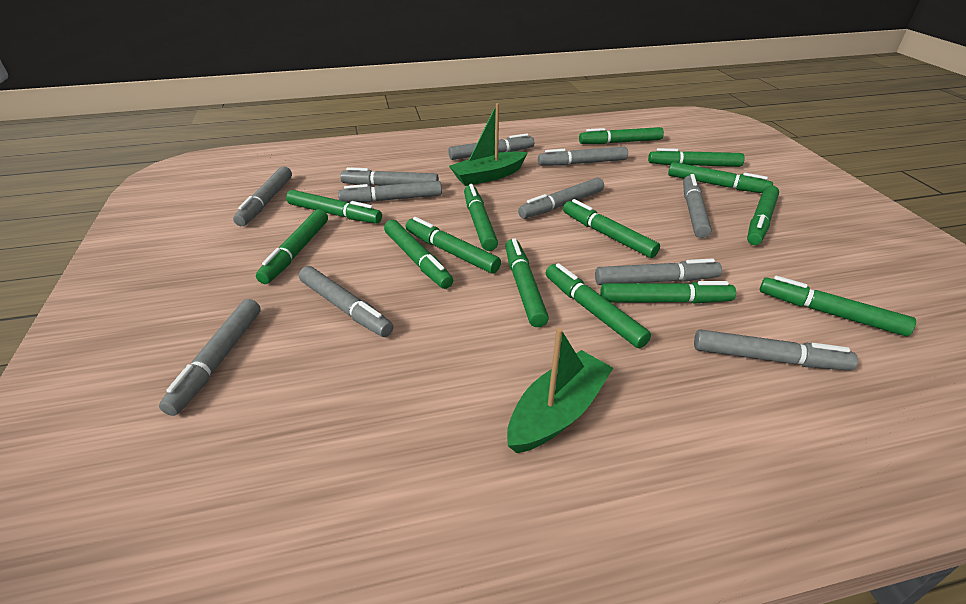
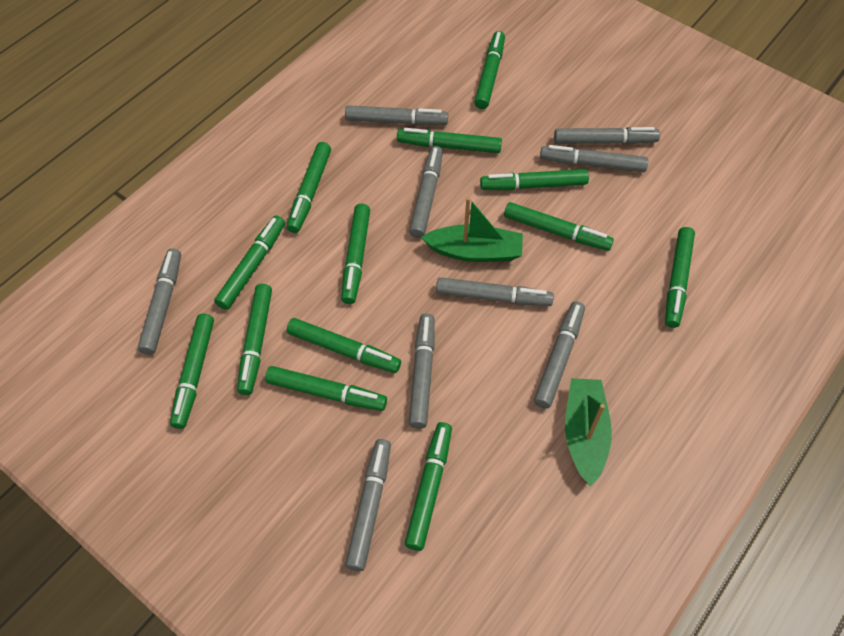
green marker: [256,209,328,284] [286,190,382,223] [384,220,453,289] [406,217,501,274] [464,184,498,251] [505,238,549,327] [546,263,651,348] [563,199,660,258] [579,127,664,144] [600,281,736,304] [648,148,745,167] [668,162,773,193] [747,185,779,245] [760,276,916,336] = 14 -> [170,314,214,429] [214,215,285,310] [237,284,272,395] [265,366,387,411] [287,142,331,233] [287,318,401,373] [341,204,370,304] [397,128,502,153] [405,422,452,551] [474,31,505,109] [480,169,589,190] [504,202,614,251] [665,227,695,328] = 13
grey marker: [159,299,261,416] [233,166,292,226] [299,266,393,337] [338,181,442,203] [340,167,439,186] [448,134,534,160] [518,177,604,219] [538,147,628,166] [595,258,722,285] [683,174,712,238] [694,329,858,370] = 11 -> [138,248,181,355] [345,105,448,126] [345,439,391,571] [409,146,443,238] [409,313,435,429] [436,277,554,306] [534,301,585,409] [540,145,648,172] [554,127,660,144] = 9

